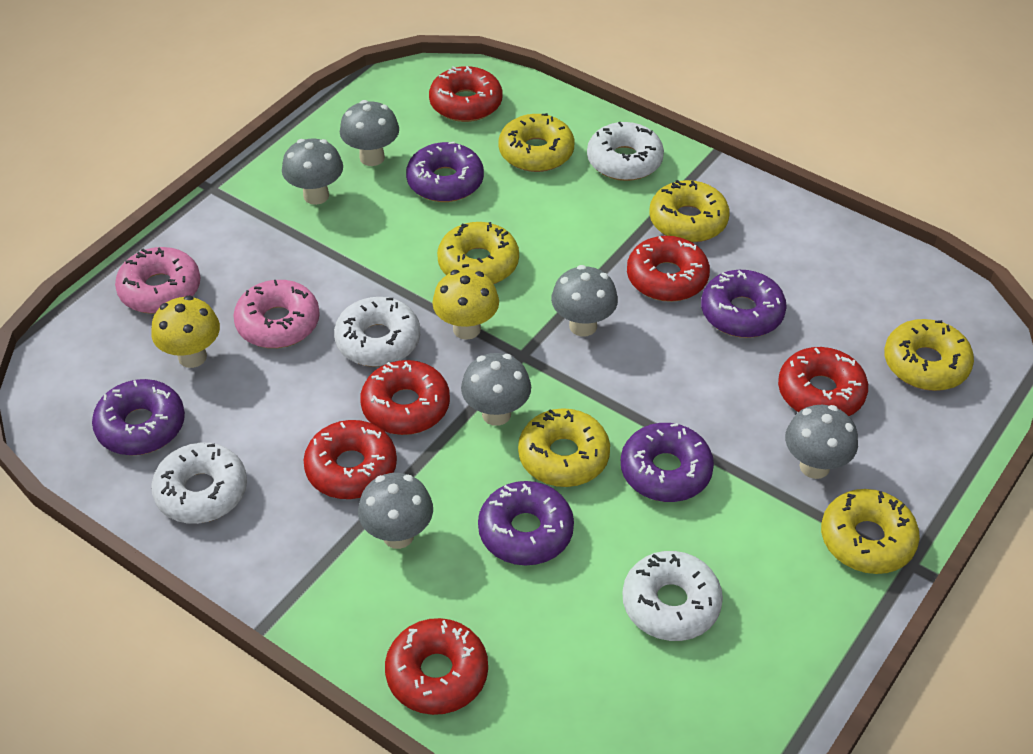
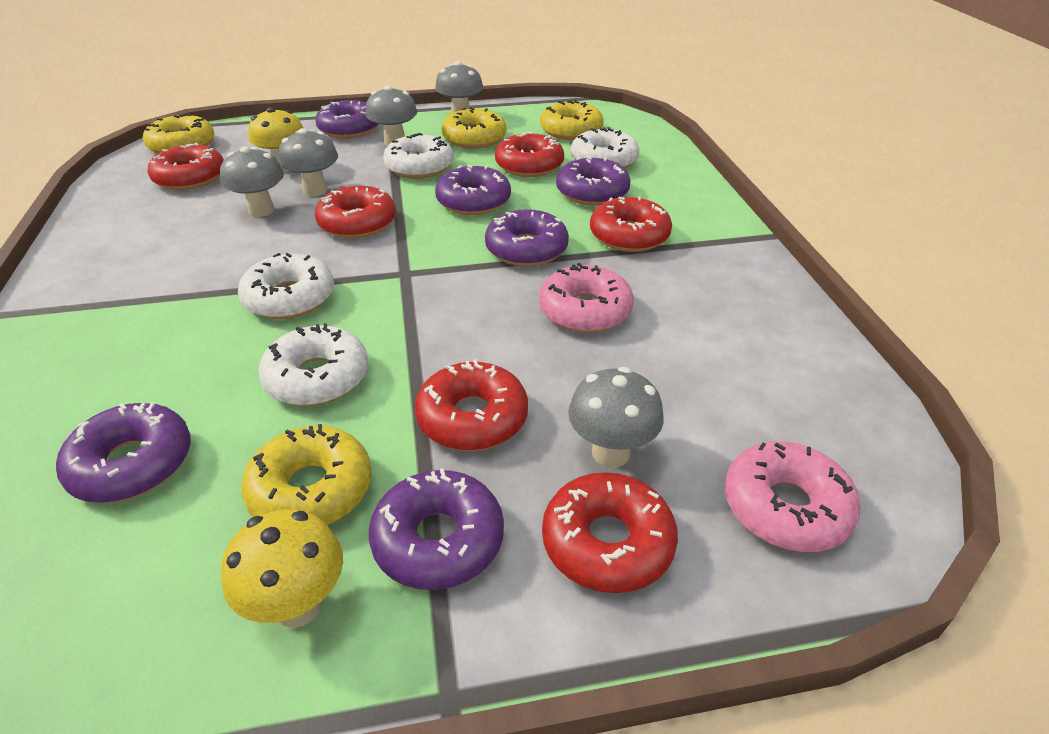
grey mushroom: [282,139,343,205] [340,100,399,166] [358,473,433,549] [461,353,531,426] [551,265,618,337] [785,405,858,479] = 6 -> [220,147,284,217] [279,128,338,196] [365,85,417,146] [435,61,483,114] [568,367,664,467] = 5
purple donut: [92,379,185,455] [406,142,484,202] [478,481,574,565] [621,423,714,502] [701,270,787,338] = 5 -> [56,403,191,503] [315,100,378,139] [369,469,504,590] [435,165,511,215] [485,209,569,267] [556,156,631,206] = 6
yellow donut: [437,222,519,284] [498,113,575,172] [518,408,610,487] [649,180,730,243] [821,489,920,574] [884,319,974,391] = 6 -> [143,113,214,153] [241,424,372,525] [441,108,506,149] [540,100,604,140] = 4

